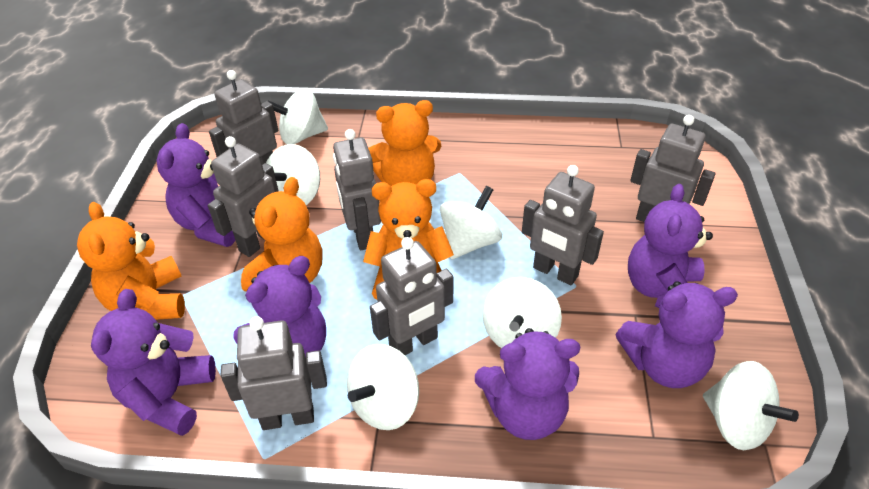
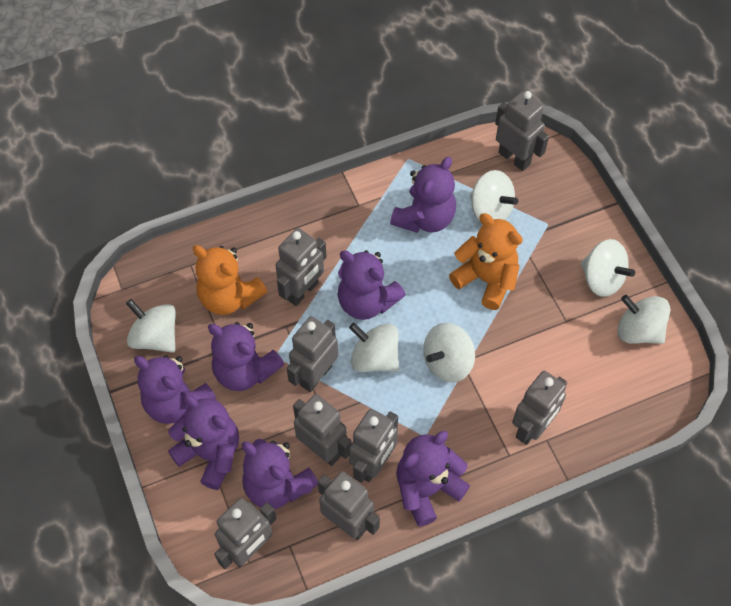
grey robot: [208,136,279,257] [209,70,278,165] [220,316,327,430] [333,129,381,250] [370,237,453,355] [522,165,604,285] [630,115,716,222] = 7 -> [214,498,277,569] [275,228,327,306] [287,316,338,392] [293,394,352,466] [318,471,380,540] [349,409,398,483] [495,91,549,171] [512,371,567,445] = 8
orange teddy bear: [77,202,185,320] [241,177,322,291] [363,179,454,300] [368,100,441,186] = 4 -> [193,245,267,315] [449,213,523,310] = 2
purple teddy bear: [91,289,216,436] [157,123,235,247] [233,256,326,356] [475,328,580,440] [615,281,738,388] [628,184,713,308] = 6 -> [134,355,216,424] [168,395,239,490] [208,322,284,391] [242,439,318,509] [338,250,406,320] [390,157,456,233] [396,431,470,527] = 7

